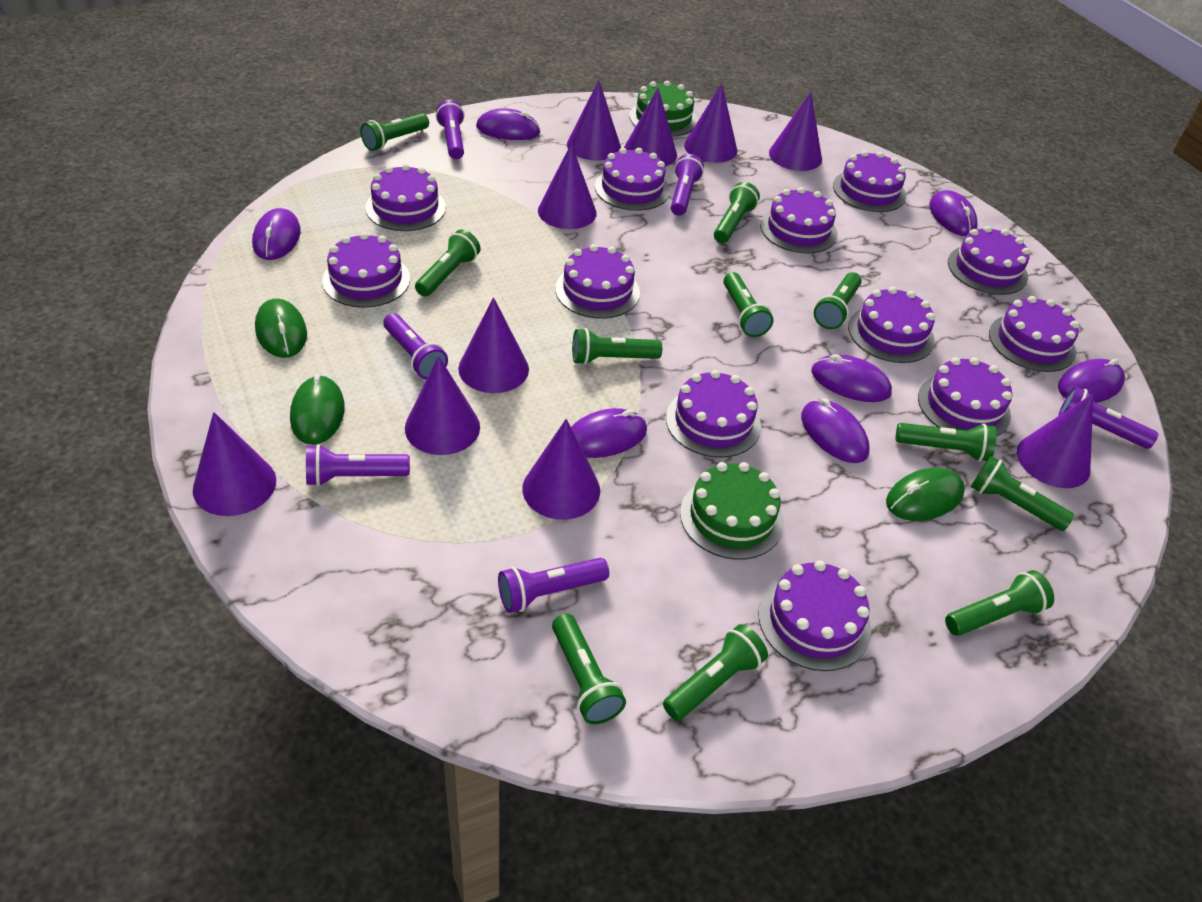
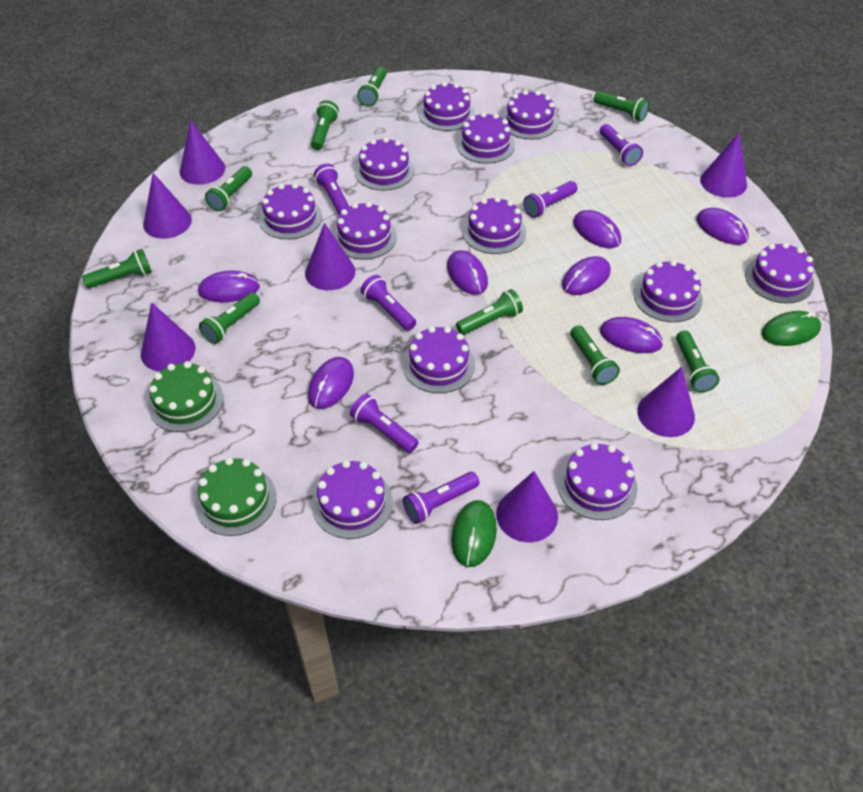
green flashlight: [360,113,429,151] [415,229,481,297] [552,614,626,724] [572,328,662,365] [663,624,768,721] [714,182,760,243] [723,272,774,337] [814,272,862,329] [896,423,997,462] [945,570,1054,636] [970,456,1075,531] = 11 -> [82,249,152,288] [199,292,260,344] [205,166,252,211] [311,100,339,150] [357,67,386,106] [456,289,523,335] [570,325,620,385] [594,91,649,121] [676,330,720,392] = 9
green mouse: [255,299,307,358] [290,374,345,445] [886,468,965,521] = 3 -> [451,500,497,567] [762,311,821,346] = 2
purple cone: [193,412,276,516] [405,356,480,455] [458,297,529,393] [522,419,600,520] [538,144,597,229] [567,80,621,161] [624,88,677,166] [684,83,737,163] [769,92,822,171] [1017,394,1093,488] = 10 -> [141,303,195,372] [143,173,192,239] [180,120,225,185] [305,223,355,290] [496,471,558,542] [637,367,695,437] [700,133,747,198] = 7

